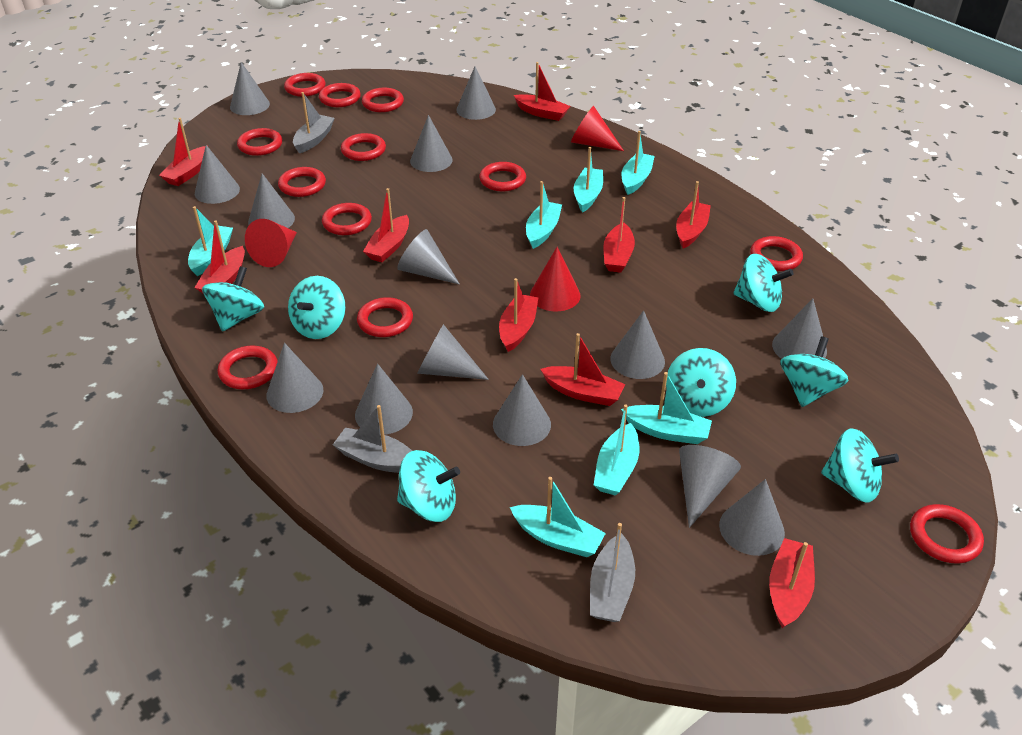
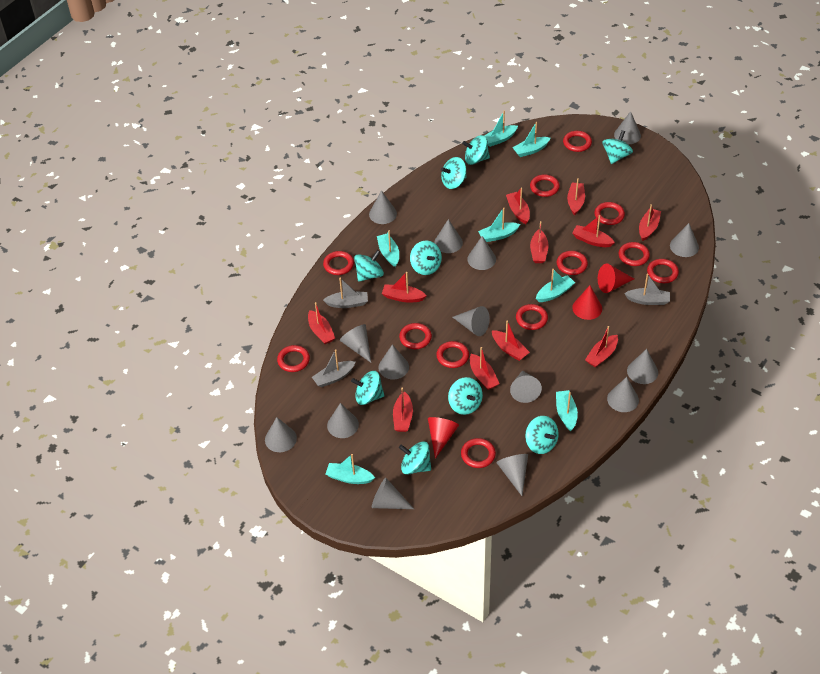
grey cone: [195,145,240,204] [230,62,270,115] [248,173,295,228] [266,343,323,413] [355,364,413,435] [397,229,460,285] [410,115,453,172] [417,324,489,380] [456,67,496,120] [493,374,551,446] [610,310,665,379] [679,445,741,528] [719,479,785,556] [772,298,827,359] = 14 -> [265,417,297,452] [327,403,359,438] [340,324,371,363] [369,190,397,224] [372,478,414,509] [378,344,409,379] [434,219,463,253] [453,306,490,336] [467,236,496,270] [496,454,528,496] [510,371,542,403] [607,377,639,412] [614,111,641,144] [627,349,658,384] [670,223,699,257] = 15
red boat: [159,118,205,186] [194,220,245,293] [363,188,409,262] [499,278,538,352] [514,62,571,121] [540,333,625,406] [603,197,635,273] [676,181,711,248] [769,538,815,628] = 9 -> [308,302,335,344] [382,272,427,302] [393,388,413,432] [470,347,500,390] [492,321,530,361] [506,187,530,224] [530,221,549,263] [567,178,585,216] [572,215,615,247] [585,326,618,368] [639,204,661,241] = 11
turquoise spinning top: [202,266,264,332] [288,276,346,339] [397,450,460,522] [666,348,736,417] [733,254,794,312] [780,336,849,407] [821,428,899,503] = 7 -> [351,371,385,405] [354,250,384,282] [399,442,431,475] [410,240,442,275] [441,157,467,189] [448,377,483,415] [462,135,490,165] [525,416,559,454] [602,130,633,164] = 9

